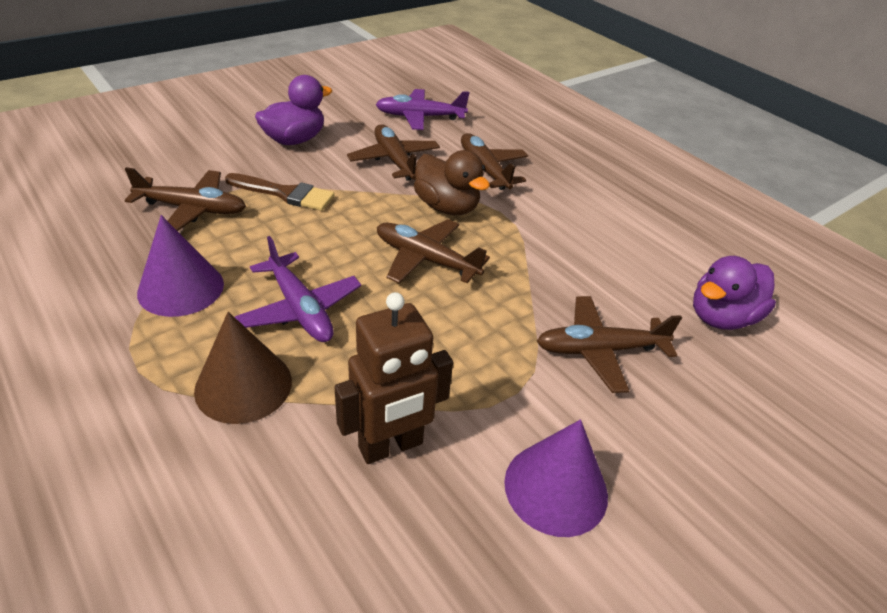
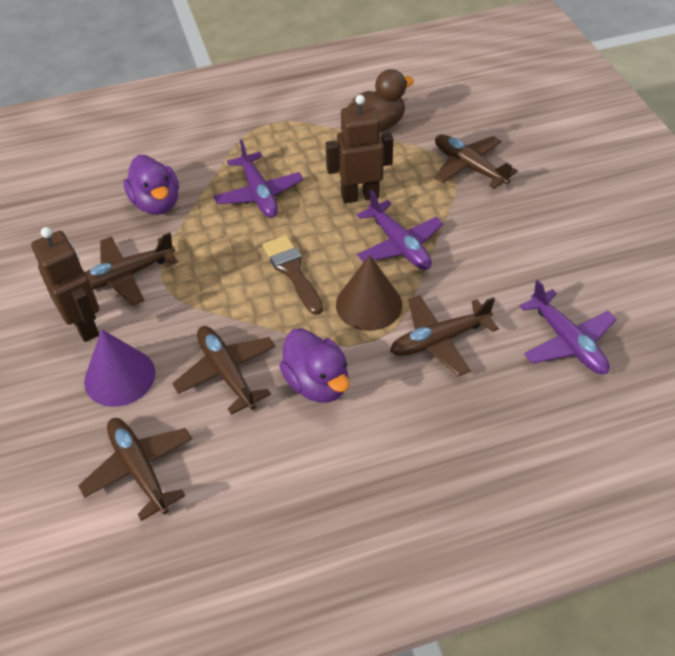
brown robot: [334,292,453,464] = 1 -> [31,227,99,342] [326,95,393,203] = 2
purple cone: [137,215,224,317] [504,419,608,537] = 2 -> [84,330,156,407] = 1
purple plane: [235,236,361,342] [375,89,469,130] = 2 -> [214,139,303,218] [357,190,444,270] [519,280,617,374] = 3

